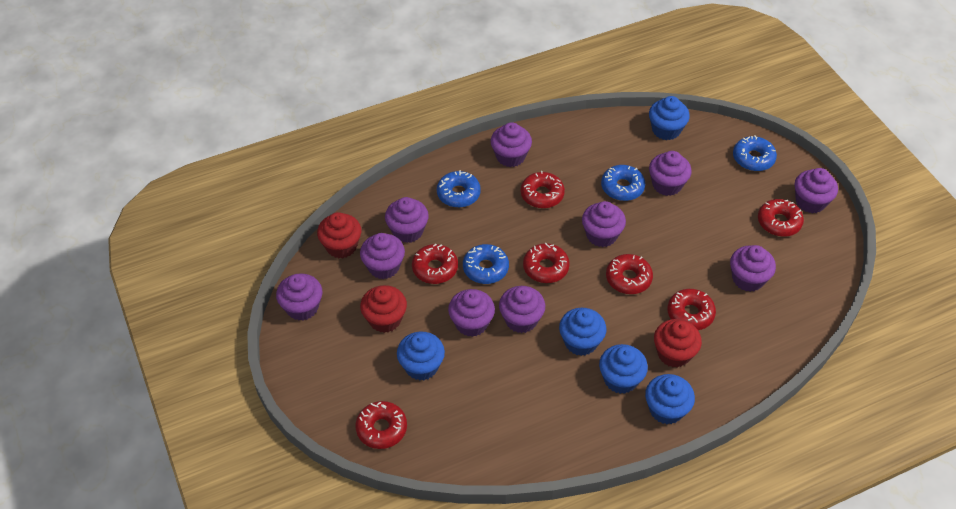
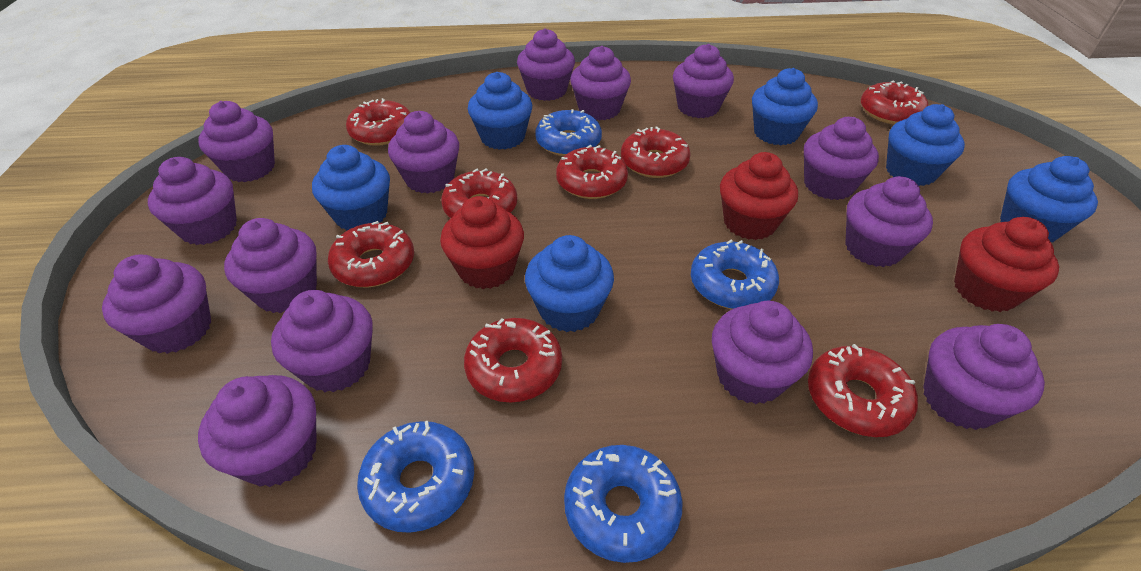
blue cupcake: [397,332,445,381] [559,308,606,356] [599,344,648,394] [645,374,695,424] [649,96,690,140] = 5 -> [312,145,390,231] [468,72,532,150] [525,235,614,332] [752,68,818,145] [886,104,965,186] [1000,156,1098,242] = 6
purple cupcake: [276,274,323,321] [360,233,405,279] [385,197,429,243] [448,289,495,337] [491,122,532,167] [499,286,545,333] [582,201,626,247] [649,151,692,196] [730,245,776,292] [794,168,838,213] = 10 -> [102,254,211,354] [148,157,237,245] [198,101,275,182] [198,375,317,487] [224,218,317,313] [271,290,373,392] [388,111,459,194] [517,28,575,101] [570,46,631,121] [673,44,734,118] [712,301,813,404] [804,117,879,200] [845,176,933,267] [923,324,1045,430] = 14
red donut: [355,401,407,449] [412,244,458,284] [521,171,565,208] [523,243,570,283] [606,254,653,294] [667,289,716,330] [758,199,804,237] = 7 -> [328,221,414,287] [346,98,410,146] [441,168,518,218] [464,318,562,403] [556,145,628,199] [621,126,691,178] [808,344,918,437] [861,80,928,124] = 8

